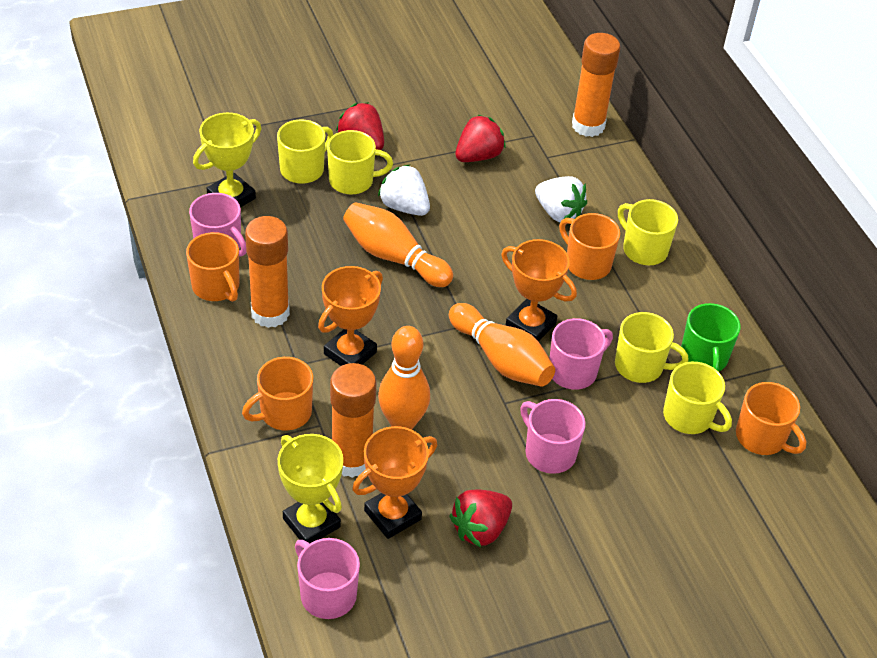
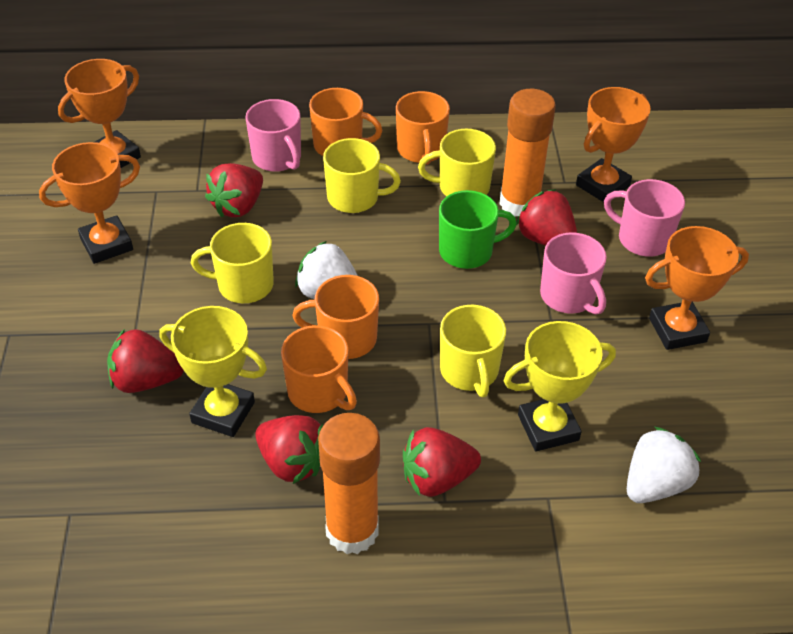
orange bowling pin: [343,202,453,287] [378,326,430,430] [449,303,555,387] = 3 -> none = 0
orange glue stick: [245,216,290,328] [330,363,377,478] [572,33,620,137] = 3 -> [318,413,380,554] [499,89,556,217] = 2
orange trophy: [318,266,383,366] [352,426,437,539] [501,239,577,342] = 3 -> [39,142,140,264] [58,59,141,168] [576,87,651,202] [645,226,749,350] = 4
pink mug: [189,193,246,257] [295,538,360,619] [520,399,585,474] [549,318,613,390] = 4 -> [245,99,301,172] [540,232,607,314] [604,179,685,257] = 3
red strawberry: [336,102,384,150] [449,490,512,547] [455,114,506,162] = 3 -> [107,329,184,393] [205,163,263,217] [255,415,323,484] [403,427,481,497] [516,189,577,246] = 5
yellow mug: [277,119,333,184] [327,130,393,195] [615,312,689,383] [618,199,678,265] [663,362,732,434] = 5 -> [191,223,274,303] [323,138,401,213] [418,129,496,197] [440,305,506,397] = 4

